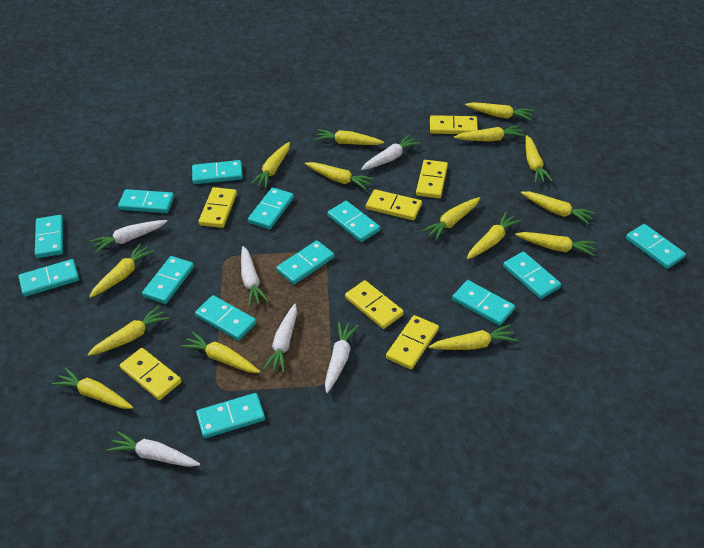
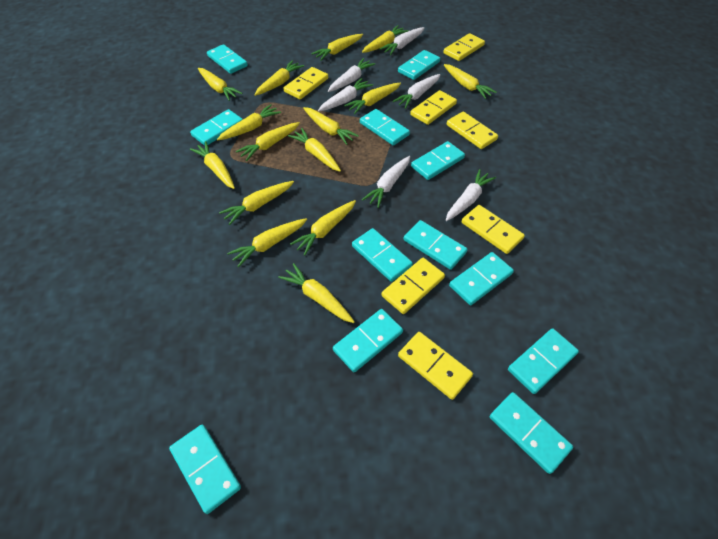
turquoise domino: [19,259,79,297] [35,215,63,258] [118,189,174,213] [142,256,194,304] [192,160,243,184] [195,295,256,341] [196,393,265,438] [248,187,294,229] [276,240,334,285] [328,201,380,242] [452,280,515,326] [503,252,561,299] [626,224,686,269] = 13 -> [169,425,241,514] [190,109,243,146] [207,44,248,74] [333,309,403,372] [352,228,413,282] [360,109,410,145] [398,50,440,80] [404,220,468,270] [411,141,465,180] [449,252,514,305] [490,392,573,474] [508,328,579,394] = 12

